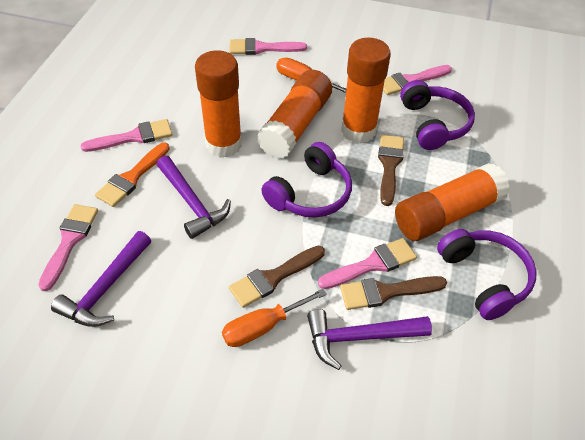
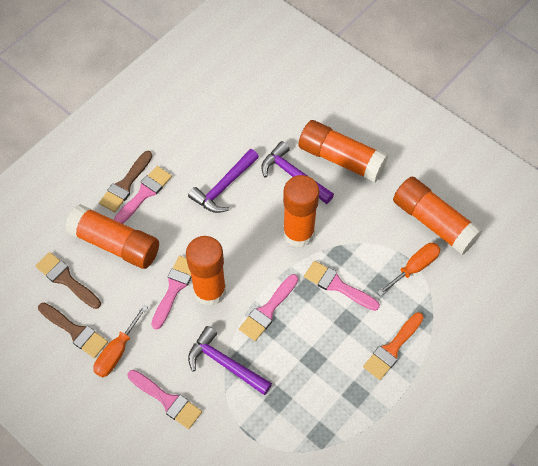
orange glue stick: [195,50,242,158] [257,70,332,159] [341,38,391,143] [395,163,510,241] = 4 -> [65,204,159,269] [186,236,226,306] [283,175,319,247] [299,120,388,183] [393,177,483,255] = 5
purple headphones: [261,142,352,218] [400,80,475,150] [437,229,537,320] = 3 -> none = 0

